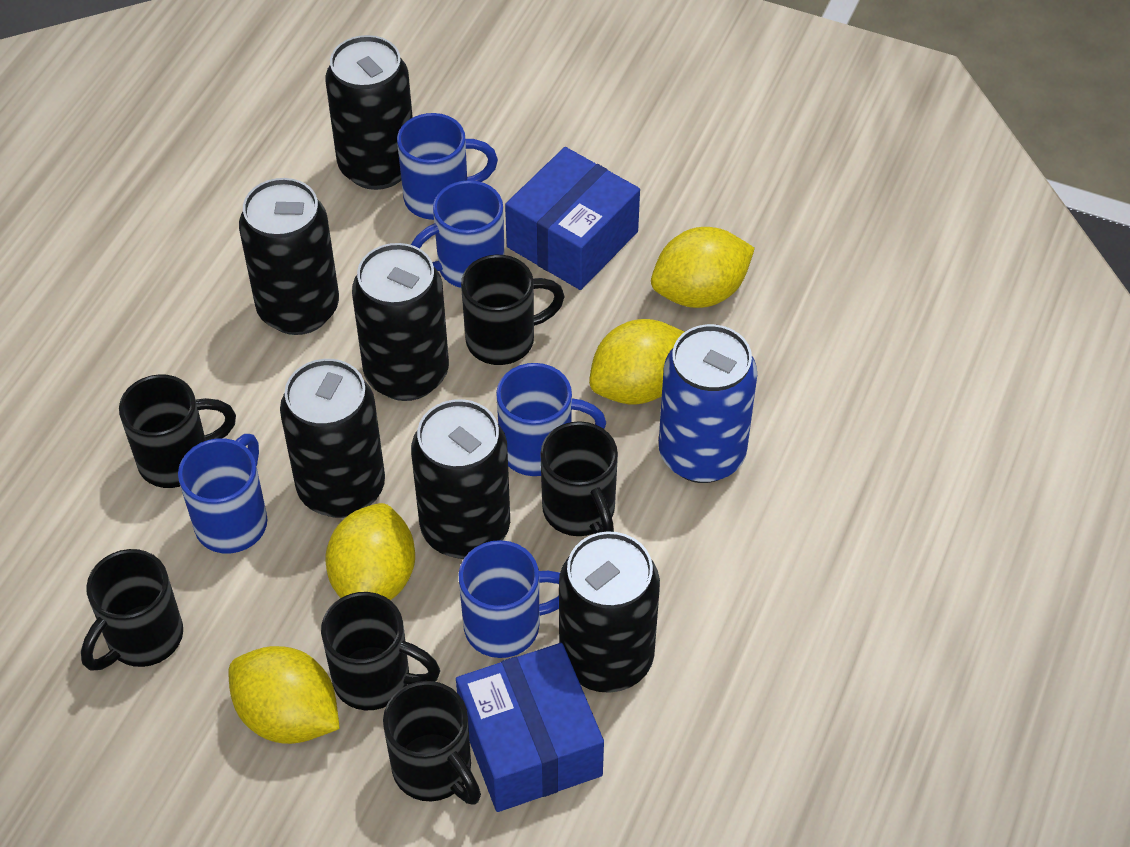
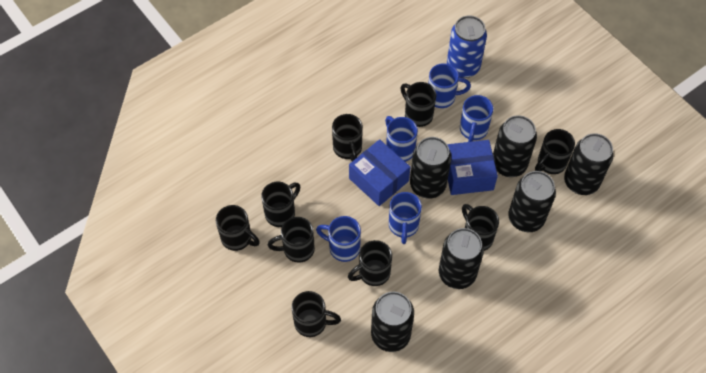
black mug: [81,549,183,671] [119,374,236,488] [321,592,440,710] [383,681,481,804] [461,255,565,365] [540,421,618,536] = 6 -> [216,205,260,251] [261,182,300,227] [268,217,315,263] [291,291,341,337] [332,114,363,161] [348,240,392,286] [401,82,436,127] [462,204,499,251] [535,129,575,174] = 9
yellow lemon: [228,646,339,744] [325,503,415,600] [589,319,684,404] [651,227,755,308] = 4 -> none = 0

